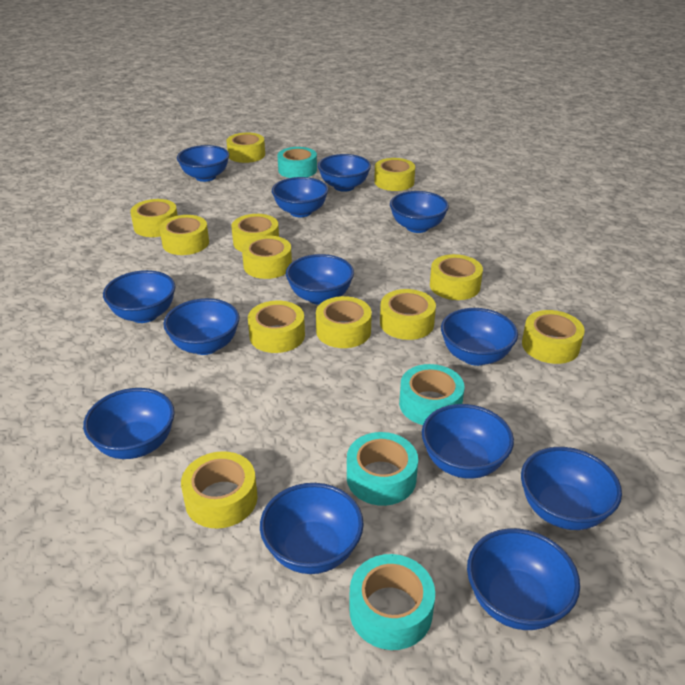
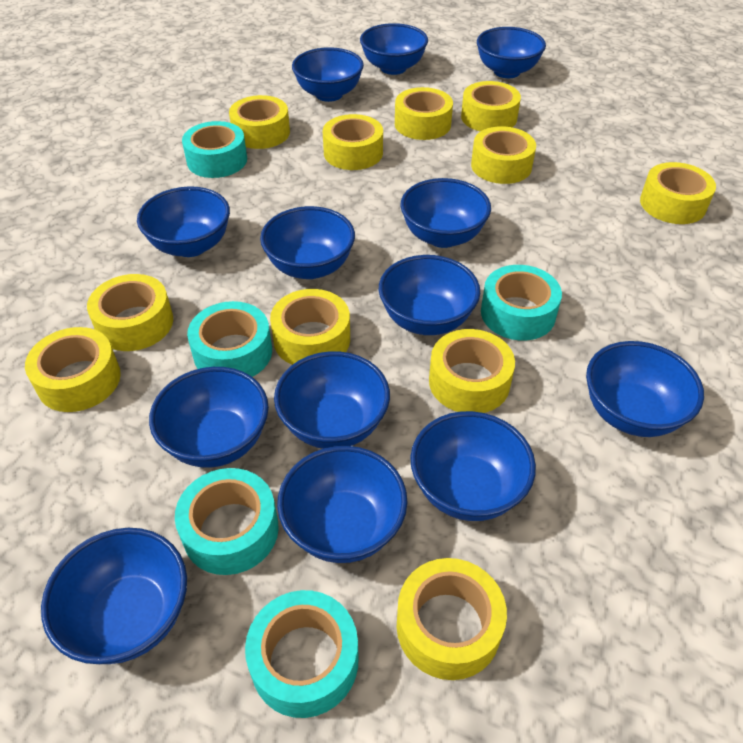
turquoise tape: [277,147,317,178] [347,432,418,506] [349,554,435,650] [399,364,465,425] = 4 -> [175,468,279,575] [182,121,247,178] [187,301,272,377] [245,590,359,718] [481,265,562,341] = 5
yellow tape: [130,199,178,237] [159,215,209,255] [181,451,257,528] [227,133,265,163] [231,214,279,252] [242,236,292,279] [248,301,305,353] [316,296,372,348] [374,158,415,191] [380,289,436,340] [430,254,483,300] [522,310,585,364] = 12 -> [25,327,121,412] [87,274,173,351] [229,95,290,149] [270,289,350,365] [323,114,383,170] [395,87,453,140] [396,558,507,680] [429,329,515,413] [461,81,521,132] [471,126,536,184] [640,162,716,224] = 11

